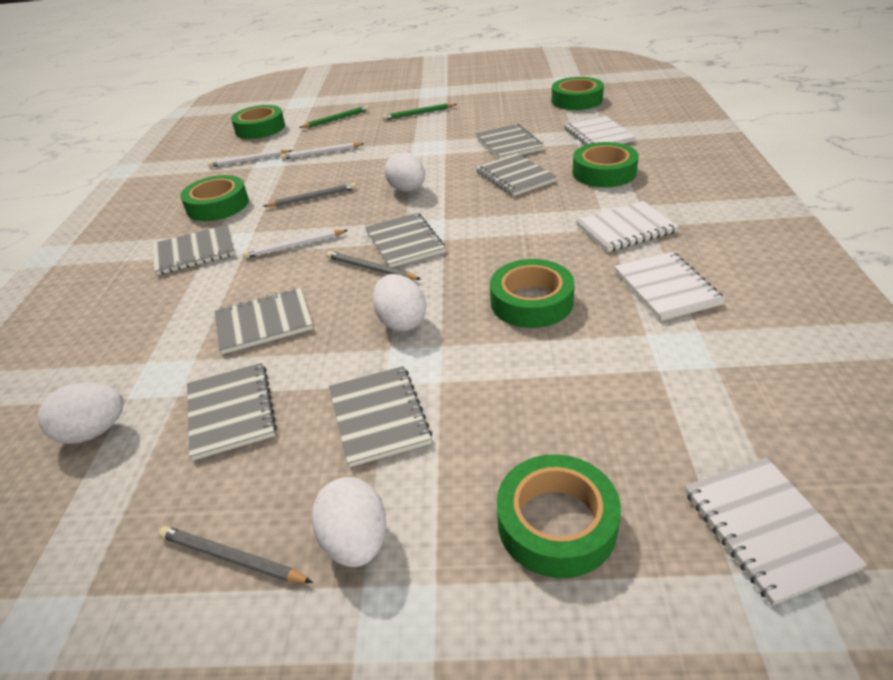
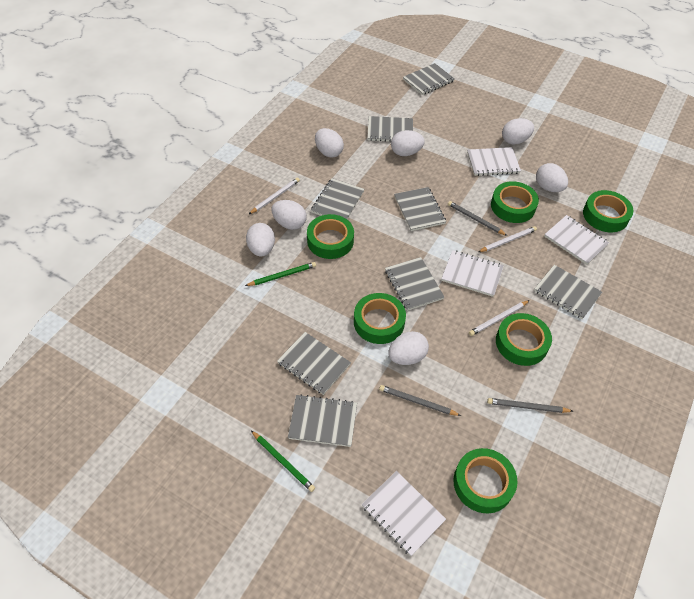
grey notebook: [153,225,235,275] [187,363,277,460] [214,288,313,354] [329,366,432,467] [365,213,445,267] [476,124,544,159] [476,153,557,196] = 7 -> [277,332,351,395] [288,394,357,447] [311,178,364,219] [367,116,413,142] [385,257,444,311] [394,187,446,231] [403,63,455,95] [534,265,602,319] = 8
white egg: [38,383,124,444] [312,477,386,567] [373,274,426,331] [385,152,425,192] = 4 -> [246,223,275,256] [272,200,307,230] [315,128,344,158] [389,331,429,365] [391,130,425,156] [502,118,534,144] [536,163,568,192] = 7

